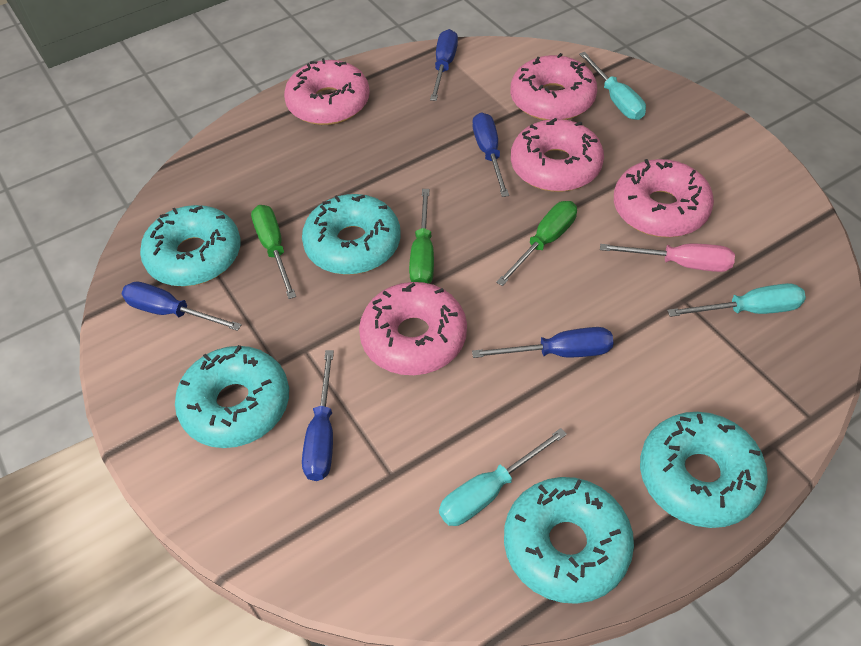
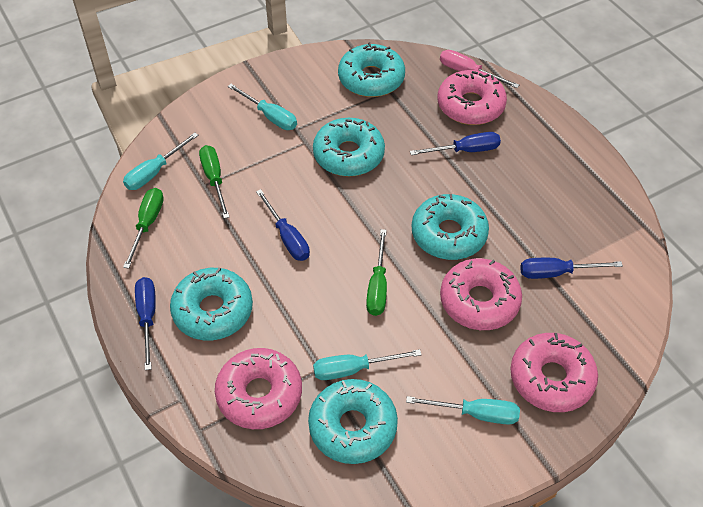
blue screwdriver: [122,281,242,331] [302,350,334,481] [430,29,458,101] [472,327,614,358] [473,113,509,197] = 5 -> [135,277,156,370] [256,189,310,261] [410,132,501,155] [520,258,623,279] = 4
pink donut: [284,58,370,125] [359,282,467,375] [511,53,597,120] [511,118,604,192] [614,159,714,238] = 5 -> [215,348,302,429] [437,70,507,125] [440,258,522,330] [510,333,598,412] = 4
turquoise screwdriver: [439,428,567,526] [579,52,646,120] [667,283,806,317] = 3 -> [123,133,199,190] [228,84,297,130] [313,349,422,380] [406,396,520,425] = 4

